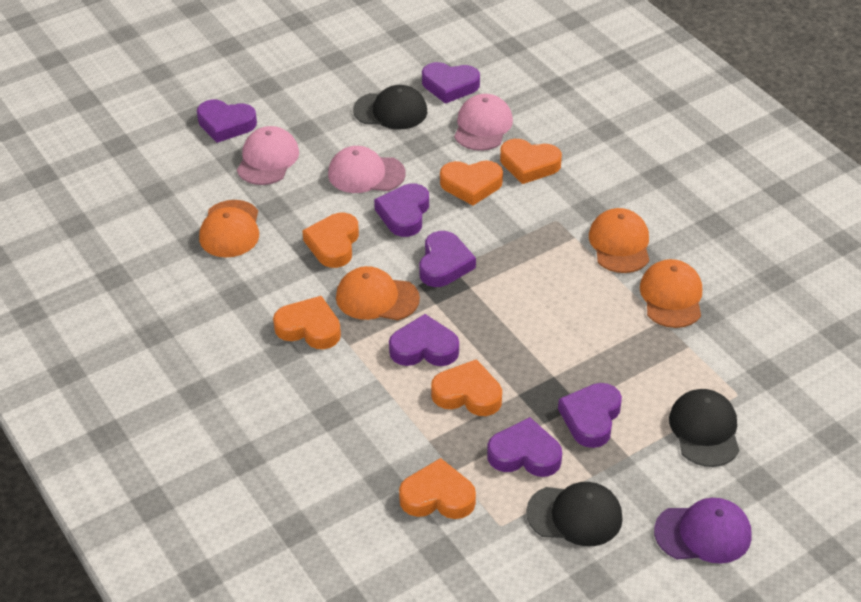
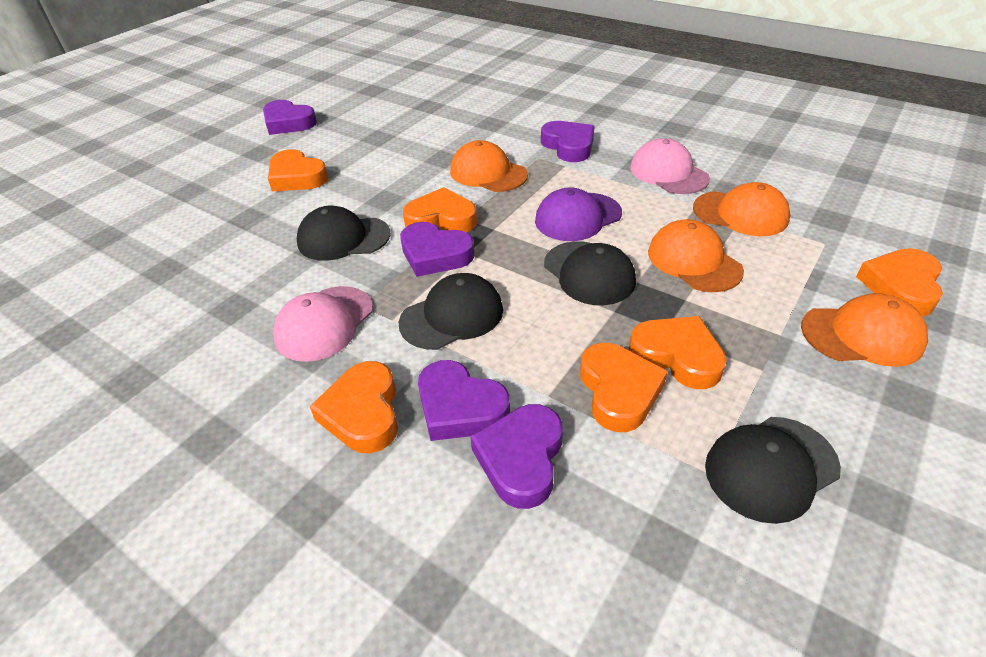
black cap: [353,85,427,129] [526,482,623,546] [669,389,739,467] = 3 -> [297,206,391,261] [399,273,503,350] [544,241,636,305] [705,417,841,524] = 4
pink cap: [237,126,299,185] [328,146,406,193] [454,94,513,151] = 3 -> [273,286,373,362] [630,138,710,194] = 2
purple heart: [197,100,257,143] [374,183,429,237] [389,314,459,366] [419,231,476,287] [422,62,480,104] [487,417,562,477] [558,383,622,448] = 7 -> [263,100,317,135] [400,222,475,277] [418,360,510,441] [470,404,563,509] [541,121,595,162] = 5

